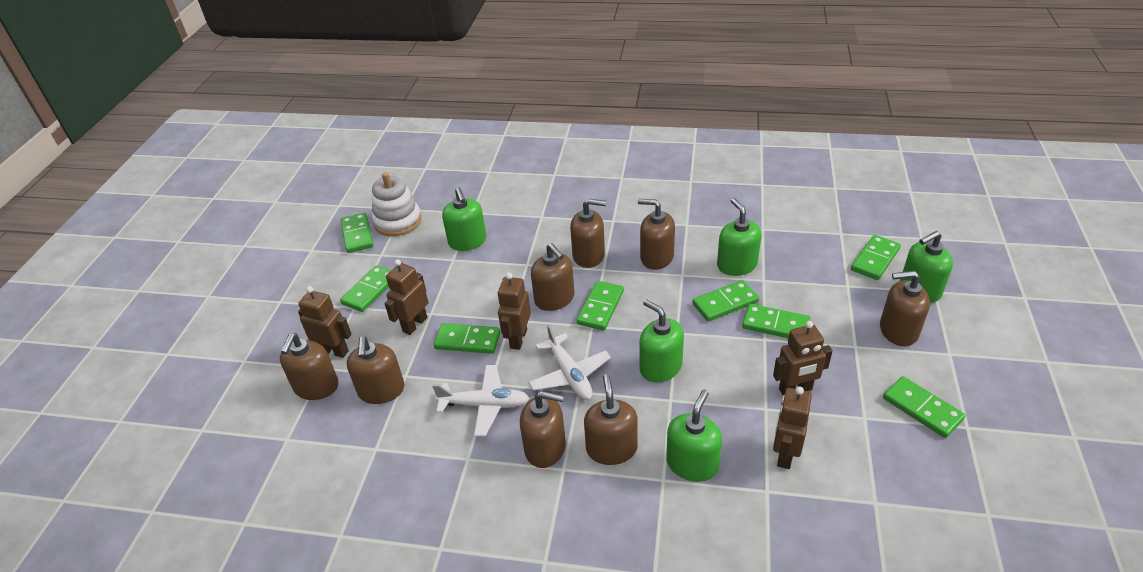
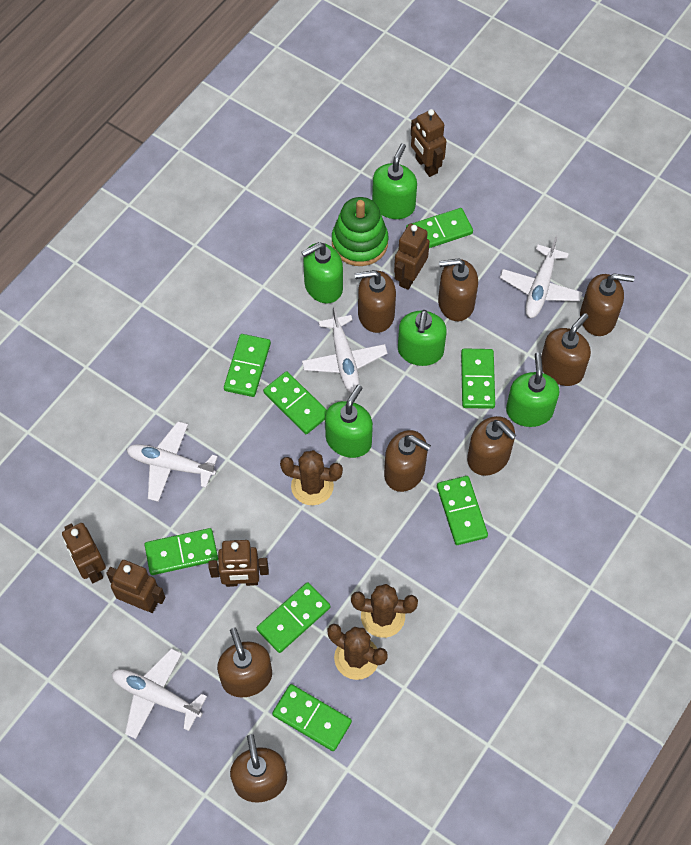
brown cactus: none = 0 -> [280,450,343,505] [327,624,388,680] [351,584,418,638] = 3
green stacking toy: none = 0 -> [332,197,388,266] = 1
white plane: [432,365,530,436] [528,325,611,400] = 2 -> [112,648,207,739] [126,421,218,502] [302,306,387,393] [500,236,583,318] = 4
white stacking toy: [372,172,422,236] = 1 -> none = 0

